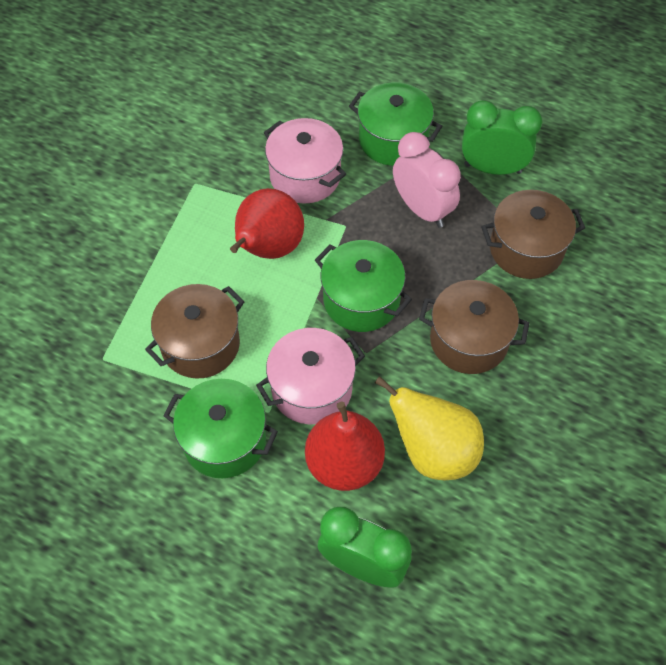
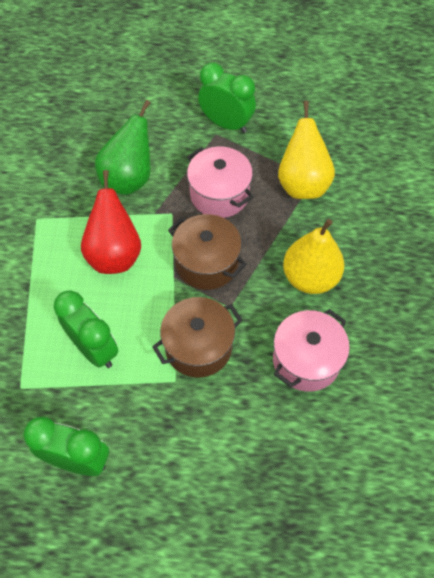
brown pot: [145,284,245,379] [419,280,529,374] [481,190,585,279] = 3 -> [152,297,243,378] [168,214,246,290] = 2
green clock: [318,507,412,588] [462,100,542,175] = 2 -> [24,417,109,476] [54,290,118,368] [198,63,256,133] = 3
green pear: none = 0 -> [95,100,150,195] = 1
green pot: [163,379,278,478] [315,240,412,332] [349,82,442,166] = 3 -> none = 0
pink clock: [393,132,461,228] = 1 -> none = 0
red pear: [230,188,304,259] [305,402,385,491] = 2 -> [81,170,141,274] = 1
yellow pear: [375,376,484,480] = 1 -> [278,101,335,199] [283,219,344,294] = 2

